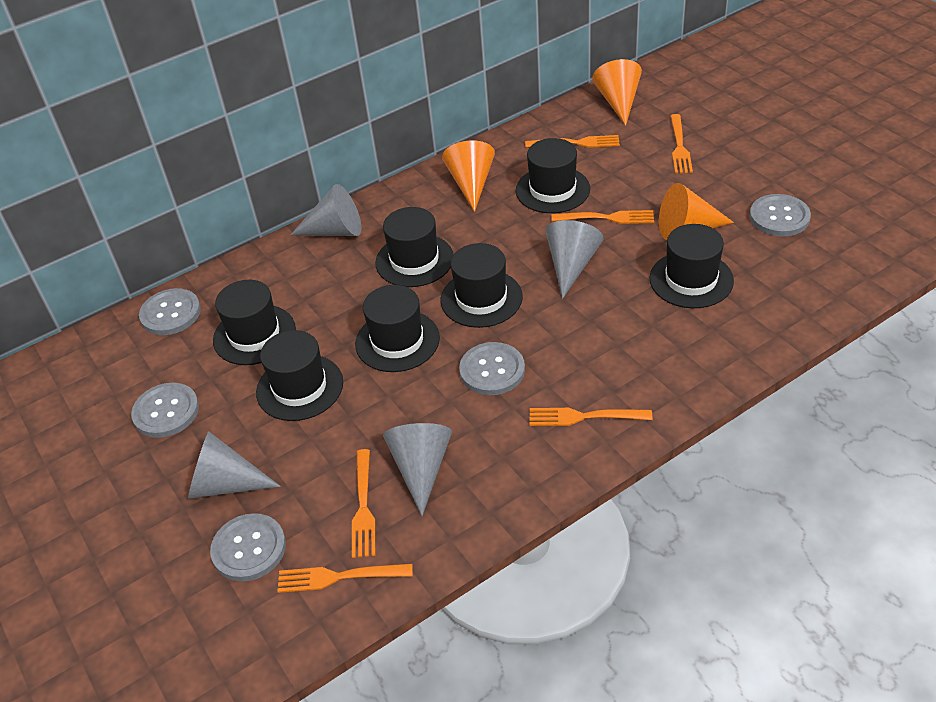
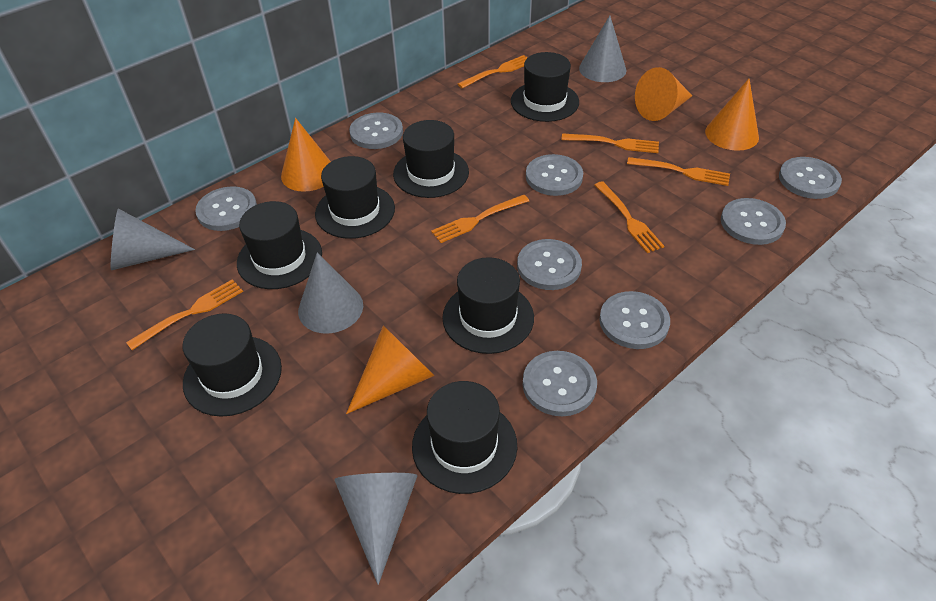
grey button: [131,383,199,438] [139,288,201,335] [210,513,286,582] [459,342,525,395] [750,194,811,236] = 5 -> [195,186,257,231] [349,112,403,149] [517,239,582,290] [523,351,597,416] [526,154,583,196] [599,291,670,349] [721,198,786,245] [779,157,842,199] = 8
orange cone: [442,140,495,212] [592,59,642,126] [659,183,734,240] = 3 -> [281,118,331,192] [346,325,434,414] [635,67,692,121] [705,79,759,151] = 4

